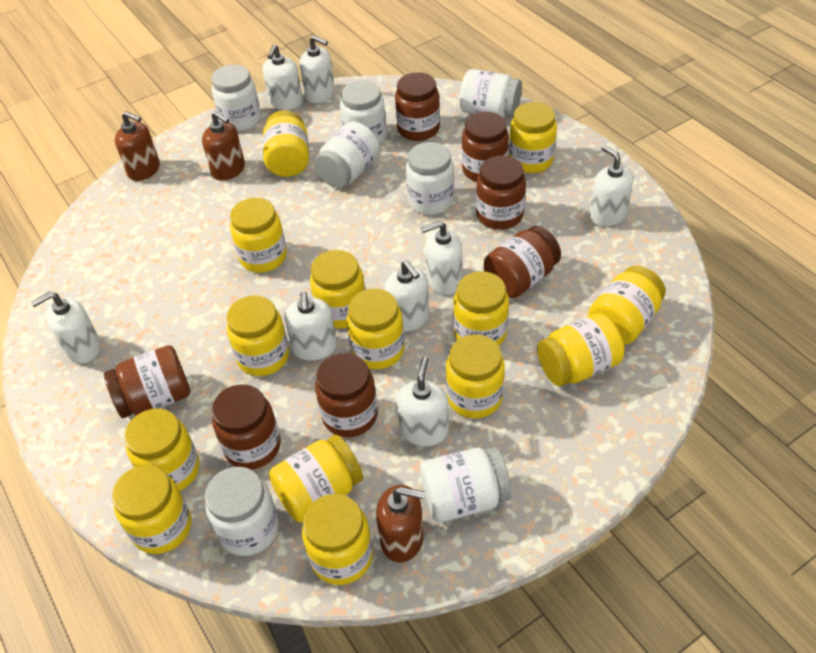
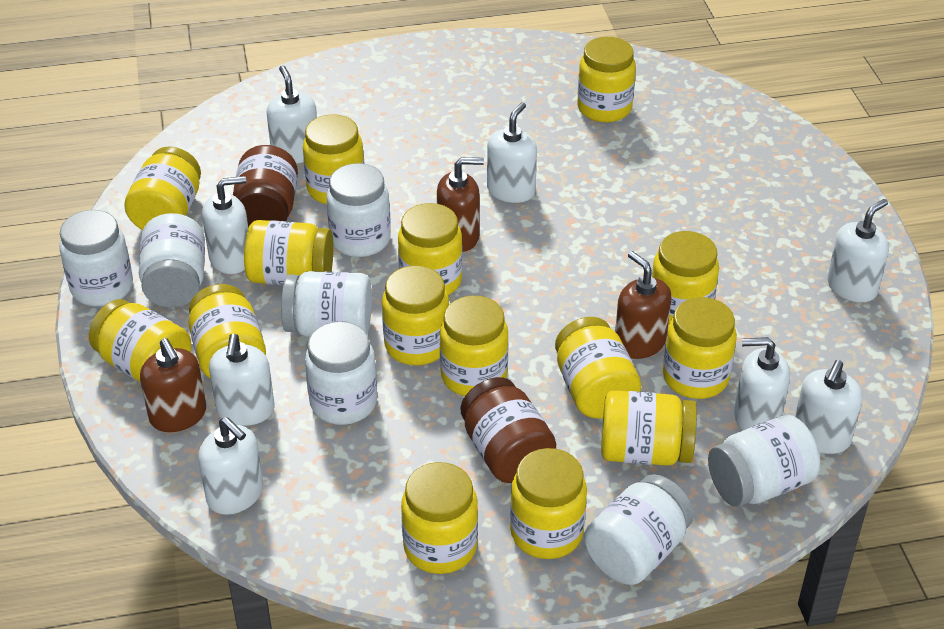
brown jar: [104,345,191,418] [212,384,281,470] [315,353,378,437] [395,72,440,141] [462,112,509,182] [476,155,526,230] [484,226,561,298] = 7 -> [233,145,298,228] [461,377,556,483] = 2
yellow jar: [112,465,191,554] [124,408,199,491] [227,295,289,376] [230,198,287,273] [263,110,309,177] [269,435,363,523] [302,494,373,585] [310,250,365,329] [347,288,405,370] [446,334,505,419] [453,271,509,346] [509,102,557,173] [537,313,624,386] [588,266,665,345] = 14 -> [89,299,191,383] [124,146,201,230] [188,284,266,379] [244,220,334,285] [303,114,364,204] [382,266,449,365] [398,203,463,295] [401,462,478,574] [440,295,509,396] [510,448,587,559] [555,317,641,419] [577,37,636,123] [601,390,697,466] [651,231,719,326] [663,297,737,399] = 15

